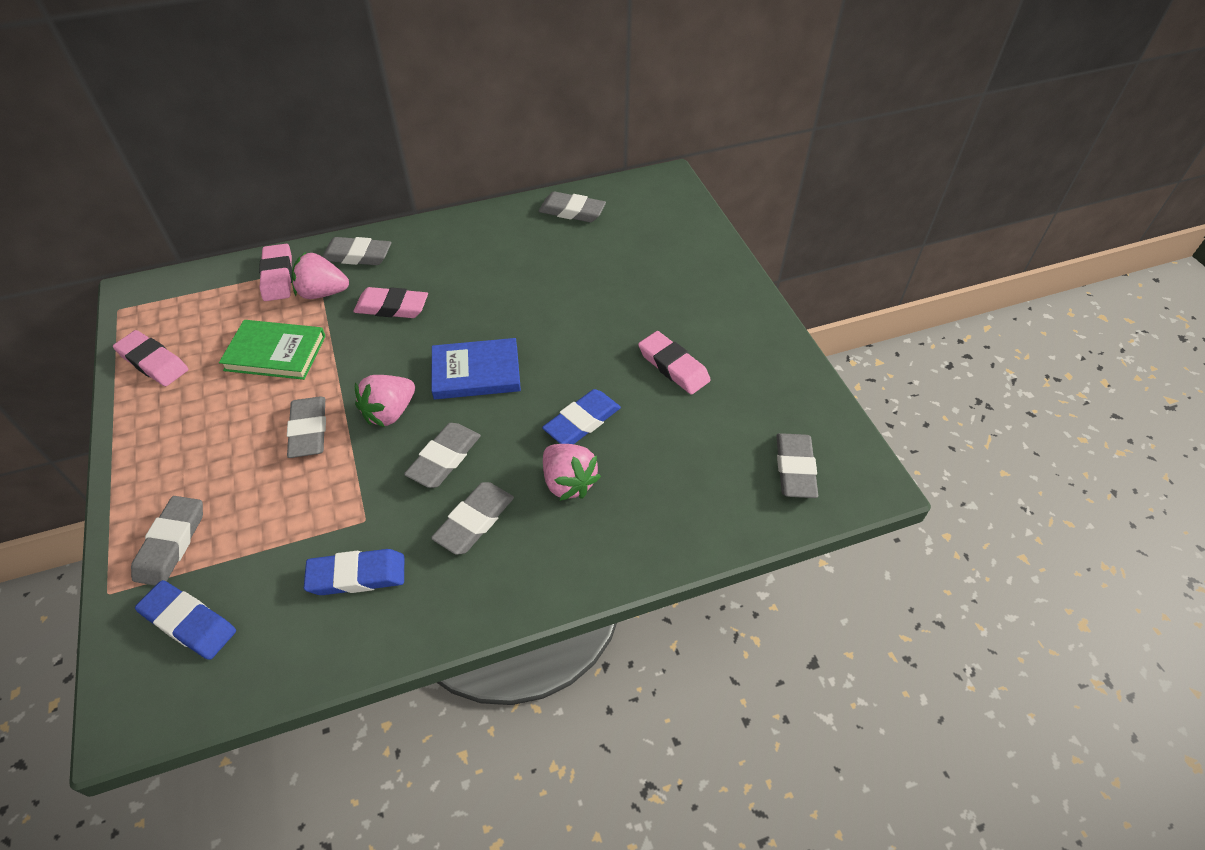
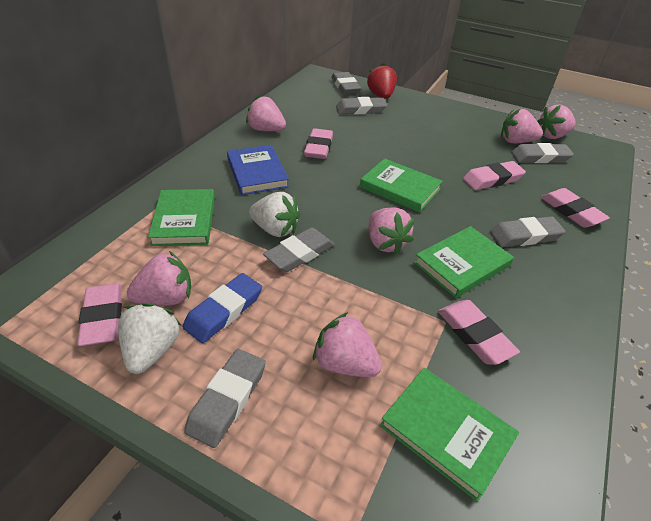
blue eraser: [135,580,236,660] [304,549,404,595] [542,389,621,444] = 3 -> [183,273,262,343] = 1
green book: [219,320,326,380] = 1 -> [148,189,215,246] [360,158,443,212] [380,368,519,502] [414,226,514,298] = 4
grey eraser: [131,496,203,586] [287,397,326,458] [322,237,391,265] [404,423,481,488] [431,482,514,555] [539,192,606,222] [776,433,818,498] = 7 -> [184,349,266,448] [263,227,334,272] [331,72,361,94] [336,97,387,115] [490,216,566,247] [511,143,574,163] = 6
pink eraser: [113,330,188,386] [259,244,292,301] [354,287,428,318] [638,331,711,395] = 4 -> [77,283,122,346] [304,128,333,159] [438,300,520,365] [463,161,526,190] [541,188,610,228] = 5
pink strawberry: [292,252,349,299] [355,375,415,427] [543,444,601,501] = 3 -> [127,251,191,305] [246,95,286,131] [313,312,382,377] [368,207,415,254] [501,109,543,144] [537,105,576,139] = 6
red strawberry: none = 0 -> [367,63,397,99] = 1
white strawberry: none = 0 -> [118,303,182,374] [249,192,300,237] = 2

